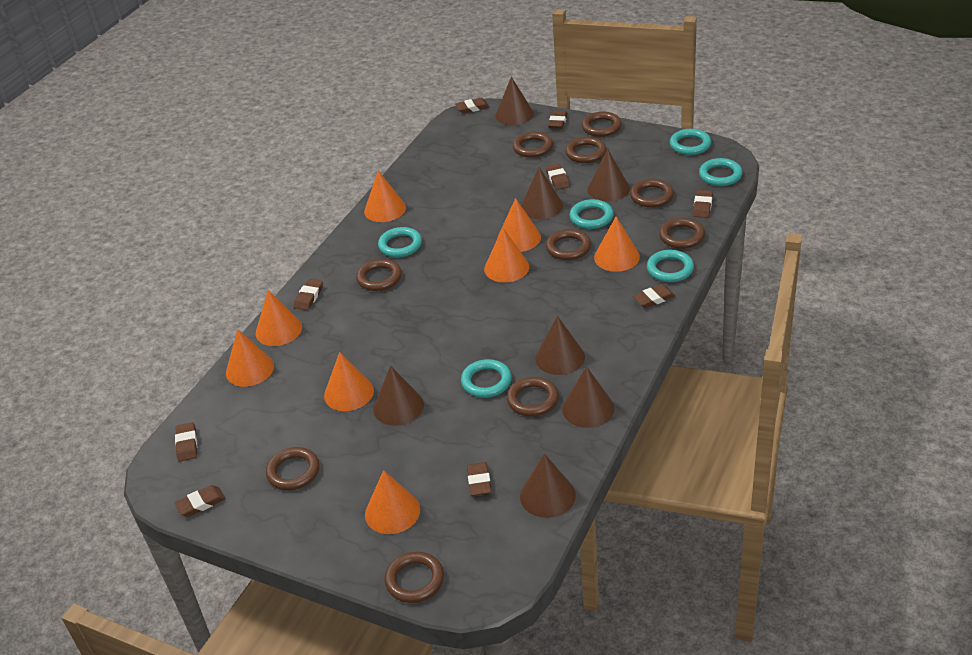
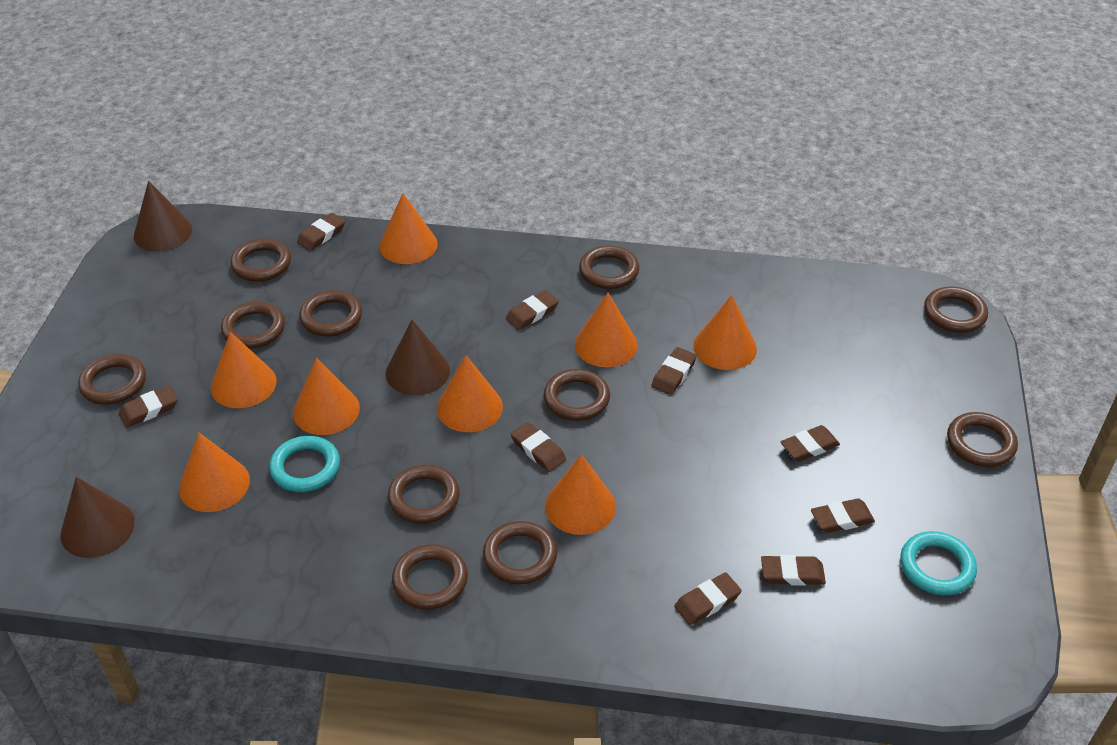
brown cone: [373,365,424,426] [495,77,534,125] [520,453,576,518] [521,167,563,219] [535,316,585,375] [562,366,614,428] [587,149,630,202] = 7 -> [60,477,135,558] [134,181,192,252] [386,320,450,395] = 3
brown ring: [266,447,320,490] [356,259,402,291] [385,551,444,603] [507,377,559,416] [513,132,553,158] [546,229,591,260] [566,137,607,163] [582,112,622,137] [630,179,674,208] [659,218,705,249] = 10 -> [78,354,146,405] [221,302,285,349] [230,238,291,282] [299,290,362,336] [388,465,460,524] [392,544,468,610] [483,521,557,584] [544,369,610,421] [579,245,639,289] [924,286,988,333] [947,412,1018,467] = 11
turquoise ring: [378,227,422,257] [461,359,512,398] [569,199,614,229] [647,250,694,282] [670,129,711,155] [699,158,743,186] = 6 -> [269,436,340,492] [900,531,977,595] = 2

